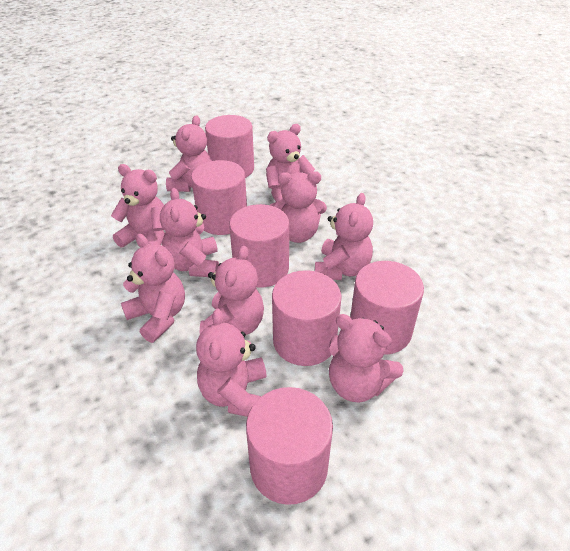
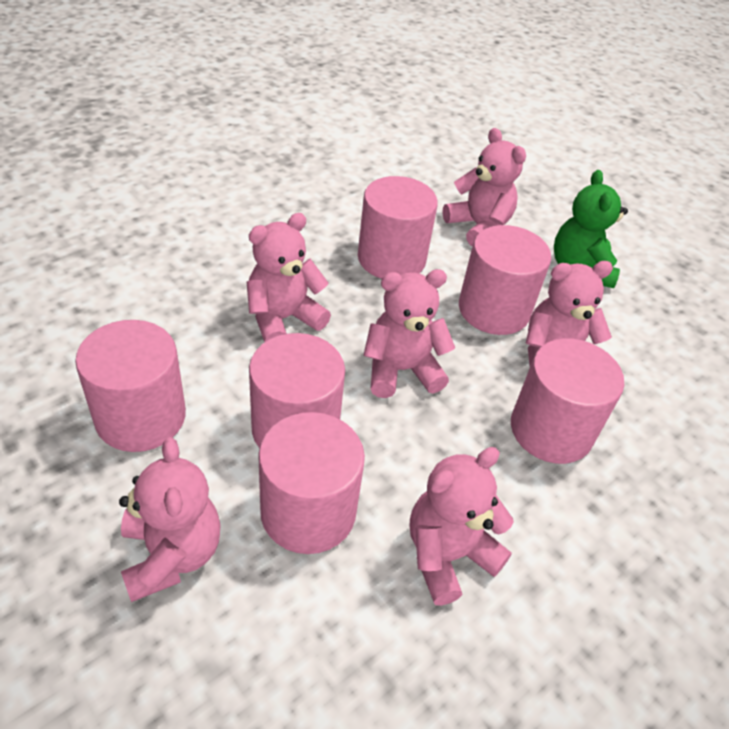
green teddy bear: none = 0 -> [554,170,628,288] = 1
pink teddy bear: [111,164,165,248] [121,234,185,343] [160,188,219,277] [166,115,212,192] [196,309,267,417] [200,246,264,335] [266,124,315,202] [270,171,327,243] [315,193,373,280] [329,314,404,403] = 10 -> [119,437,221,602] [247,213,331,342] [363,269,455,398] [410,447,514,606] [442,128,526,246] [526,261,613,366] = 6

